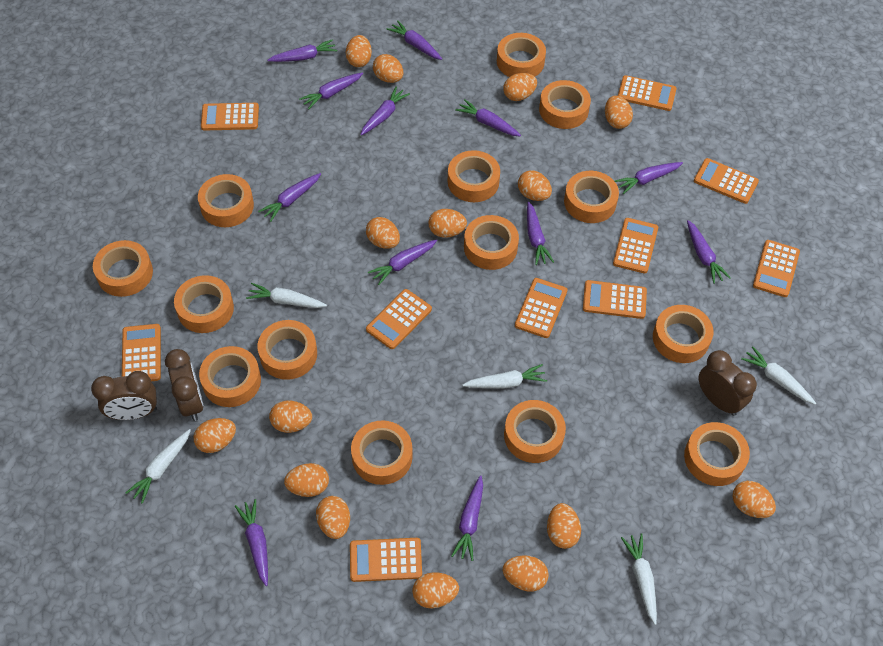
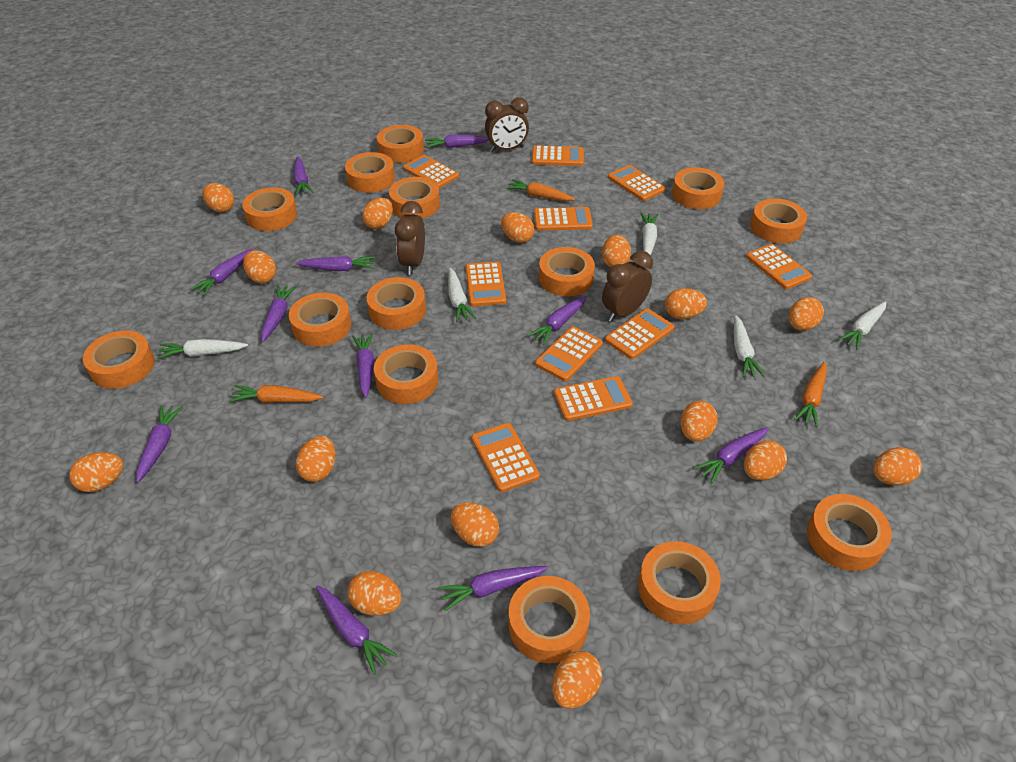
orange carrot: none = 0 -> [229,385,323,403] [506,179,575,201] [794,362,827,427] = 3
purple carrot: [235,499,268,586] [258,173,321,222] [267,39,337,62] [299,73,363,110] [360,87,410,135] [368,240,437,285] [387,20,442,60] [451,475,483,561] [455,99,521,137] [527,202,554,265] [615,162,683,194] [687,220,731,284] = 12 -> [136,405,183,482] [190,249,253,296] [261,285,297,342] [293,156,313,195] [296,256,375,271] [316,585,397,675] [352,333,374,398] [425,134,489,148] [438,566,548,611] [528,296,587,345] [694,427,768,484] = 11

